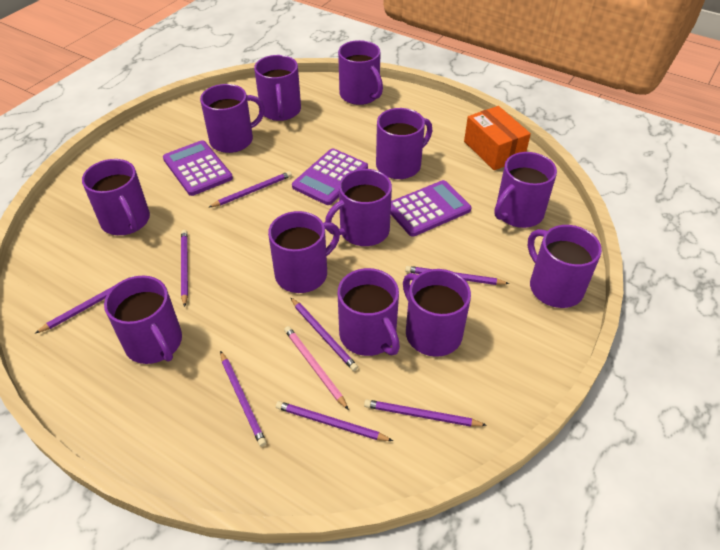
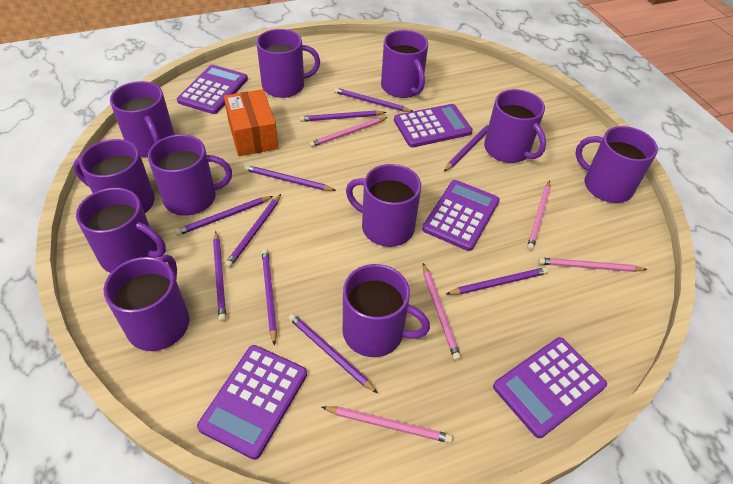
pink pencil: [284,326,349,410] = 1 -> [309,117,388,147] [322,406,453,443] [423,263,461,361] [527,181,550,250] [538,258,647,272] = 5
purple calculator: [163,140,233,196] [292,148,368,205] [391,180,472,237] = 3 -> [177,65,248,114] [197,345,307,460] [394,104,473,147] [422,180,500,251] [493,337,607,438] = 5
purple mug: [82,159,150,235] [104,276,182,364] [200,84,265,153] [254,55,301,121] [268,211,340,293] [325,169,392,246] [338,40,383,105] [338,268,400,356] [376,108,432,179] [403,269,471,357] [494,152,557,228] [528,225,602,308] = 12 -> [73,139,155,213] [76,188,166,273] [103,254,189,351] [110,81,175,157] [148,134,232,216] [256,29,320,98] [343,264,430,357] [346,164,421,247] [381,30,428,98] [484,89,546,163] [576,126,658,203] = 11
purple pencil: [36,275,134,333] [181,230,188,307] [209,171,292,207] [220,351,267,447] [276,401,393,441] [290,297,358,371] [364,400,487,427] [405,266,510,285] = 8 -> [175,196,273,236] [213,231,226,322] [225,194,281,268] [244,165,336,191] [262,249,277,346] [289,314,378,393] [300,111,386,122] [334,88,412,112] [444,123,489,171] [446,267,548,295] = 10

